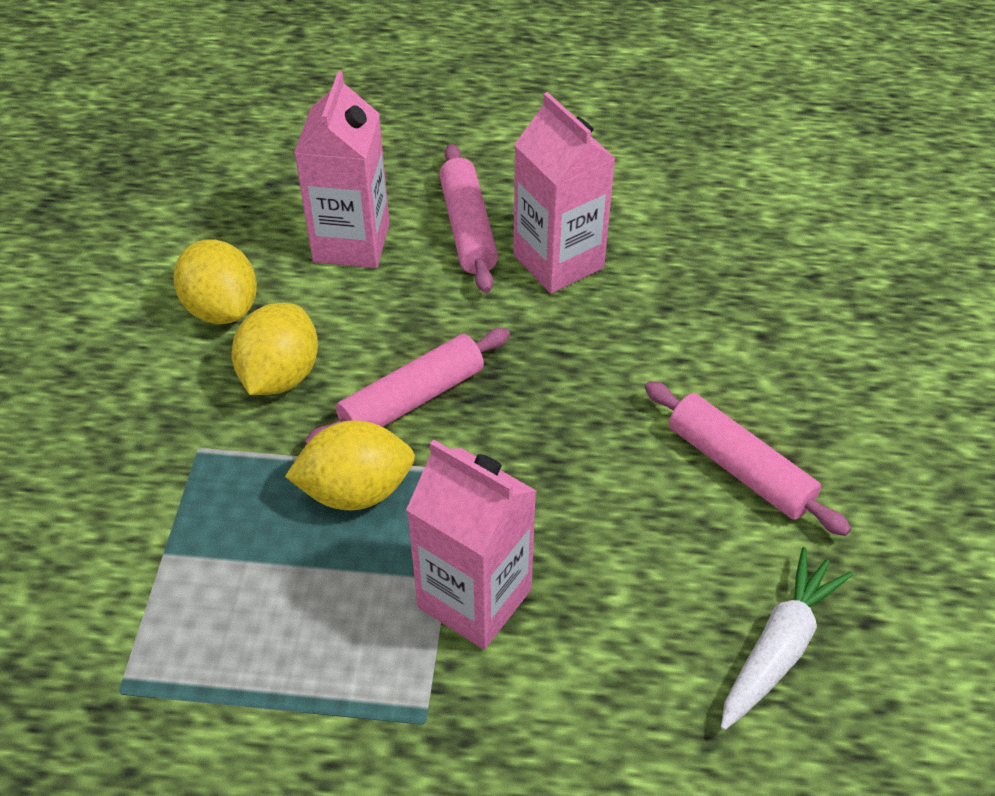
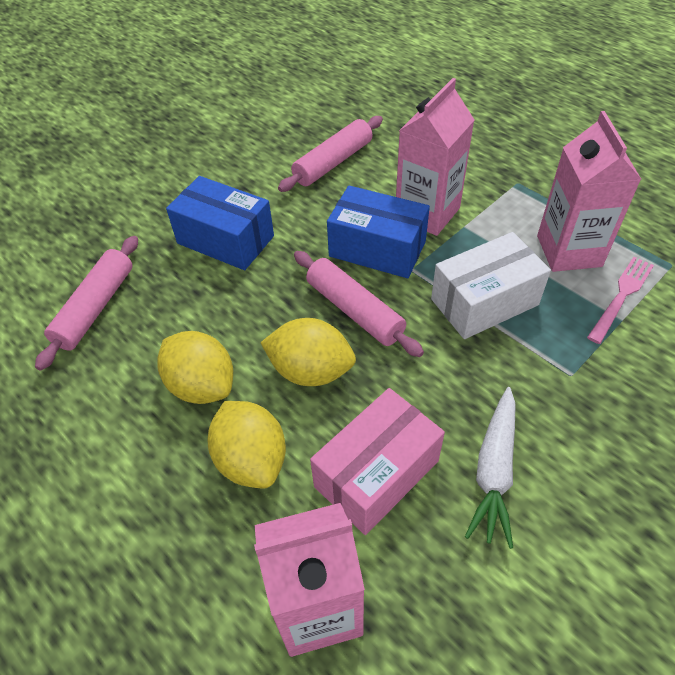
blue box: none = 0 -> [166,176,274,270] [327,185,430,278] = 2
pink box: none = 0 -> [310,388,445,535] = 1
pink fork: none = 0 -> [587,257,654,344] = 1
white box: none = 0 -> [431,232,551,339] = 1

